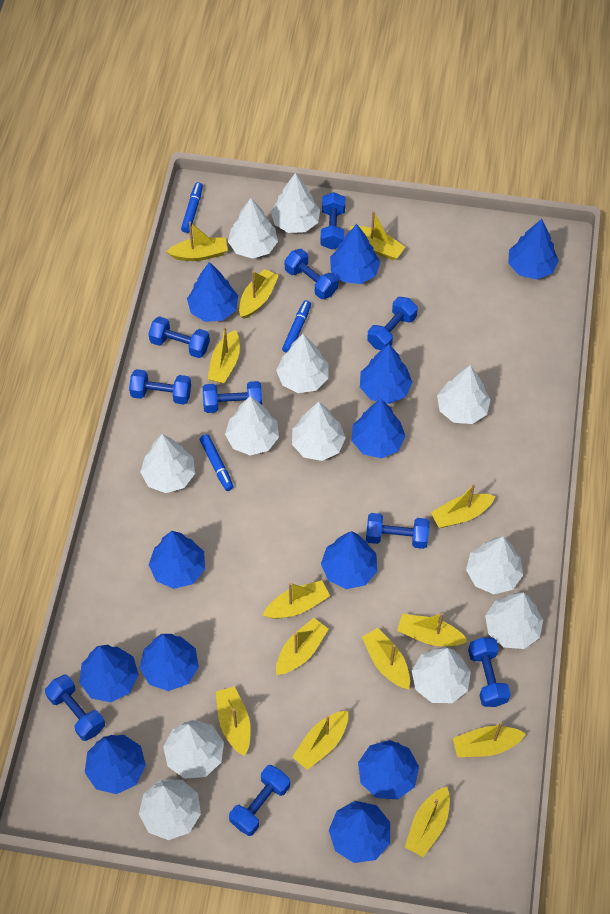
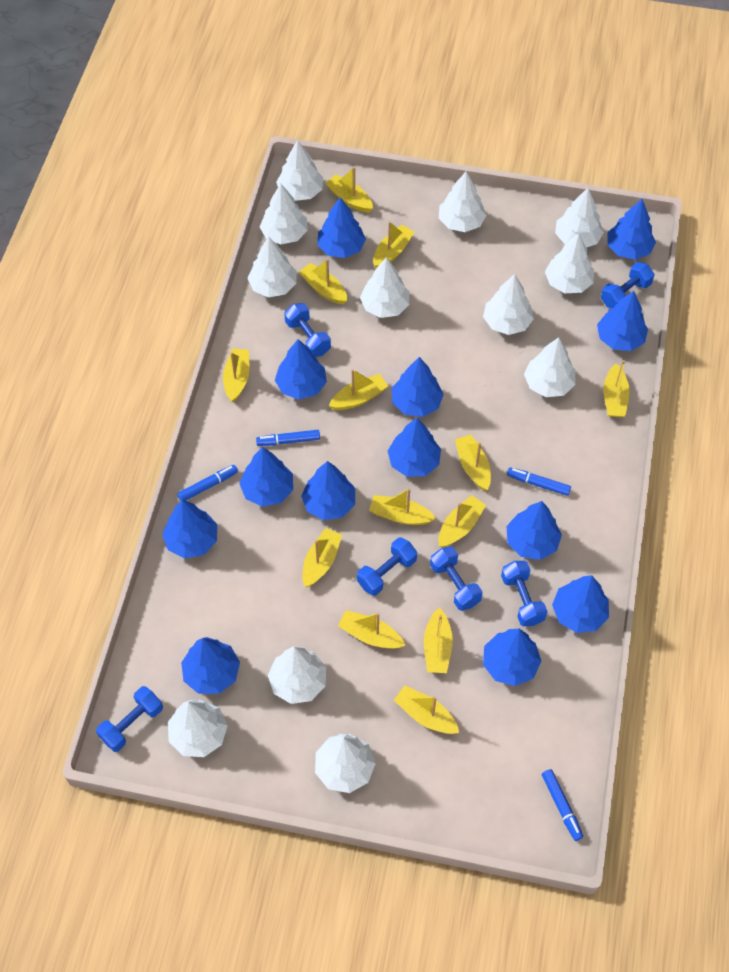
blue dumbbell: [45,675,105,741] [129,369,191,404] [148,316,210,358] [203,381,262,413] [229,765,290,836] [285,249,339,299] [320,192,345,249] [366,513,429,549] [367,297,418,350] [468,637,511,707] = 10 -> [96,686,163,752] [284,303,331,357] [357,537,417,596] [430,546,482,611] [501,561,548,626] [601,262,654,309] = 6
blue marker: [181,182,203,233] [200,434,234,491] [282,300,311,353] = 3 -> [177,465,238,501] [256,430,320,446] [507,467,571,496] [542,769,583,841] = 4
blue tree: [79,645,139,702] [85,735,146,794] [140,634,199,691] [149,531,205,589] [187,262,238,322] [321,531,377,589] [329,801,390,863] [330,224,380,284] [352,399,406,458] [358,740,419,800] [360,344,413,404] [508,219,559,279] = 12 -> [162,500,217,559] [181,637,240,694] [239,447,293,507] [275,339,327,400] [301,461,355,520] [318,197,366,258] [388,418,441,477] [392,357,444,417] [483,629,541,686] [506,501,562,560] [552,575,609,633] [597,291,648,351] [608,199,656,260] = 13

